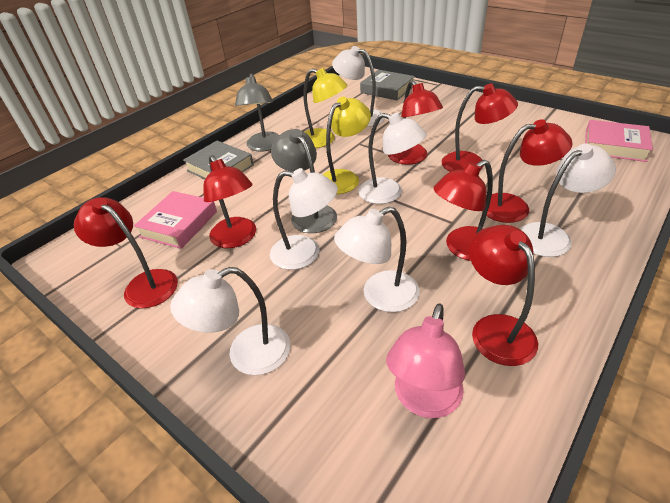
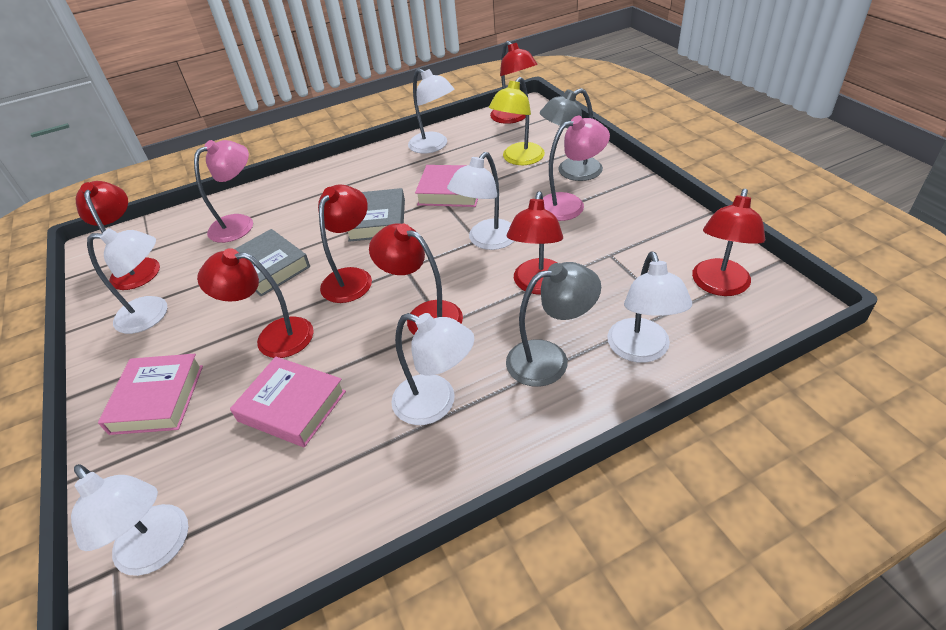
pink book: [134,191,217,249] [585,120,653,162] = 2 -> [98,354,203,435] [230,357,346,447] [415,165,478,207] = 3
pink lamp: [386,304,465,418] = 1 -> [194,140,253,243] [543,116,610,221] = 2
yellow lamp: [303,68,348,148] [323,97,371,194] = 2 -> [489,77,545,165] = 1

